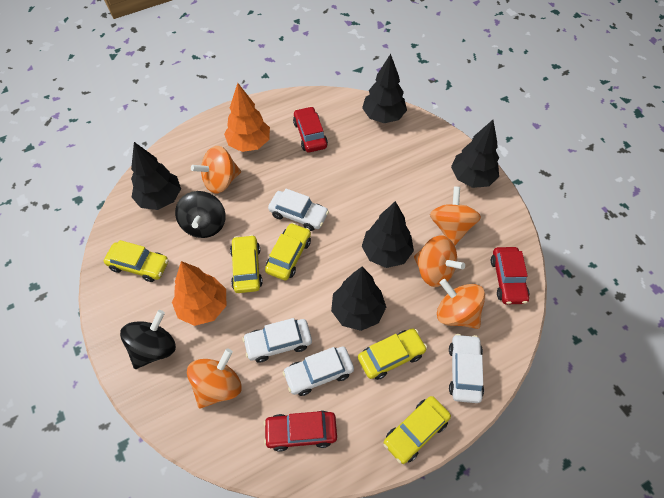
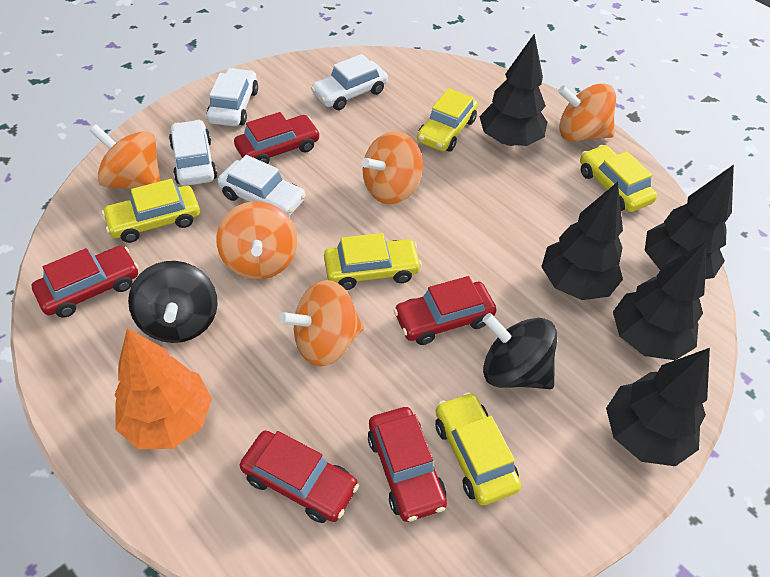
orange tree: [172,261,226,326] [224,83,270,152] = 2 -> [114,328,212,449] = 1
red car: [264,411,337,452] [293,106,328,152] [491,247,530,304] = 3 -> [32,246,139,318] [234,112,320,164] [240,430,359,523] [368,407,447,522] [394,276,496,345] = 5

